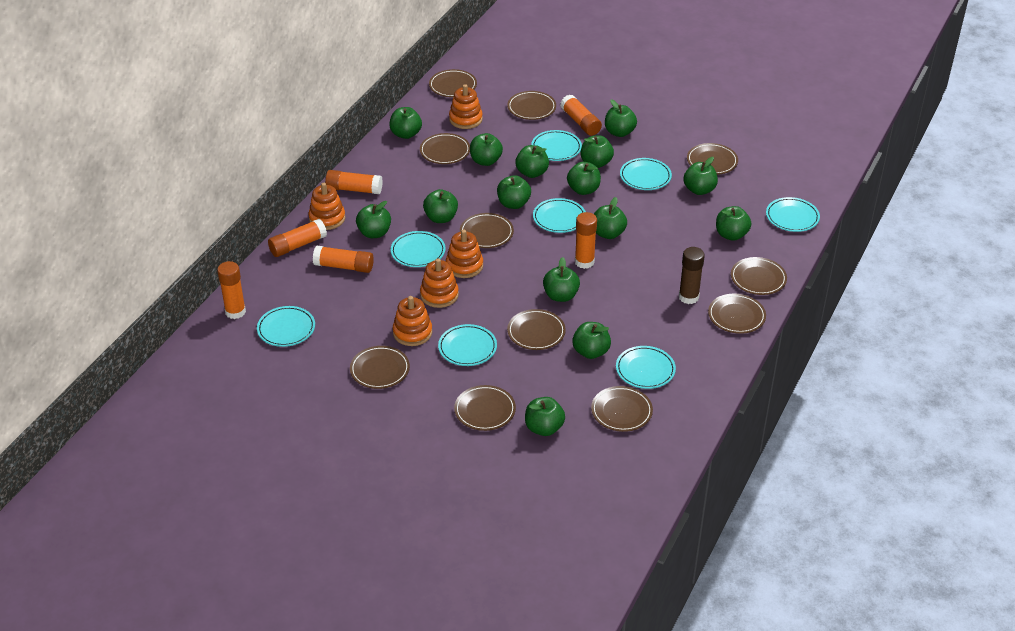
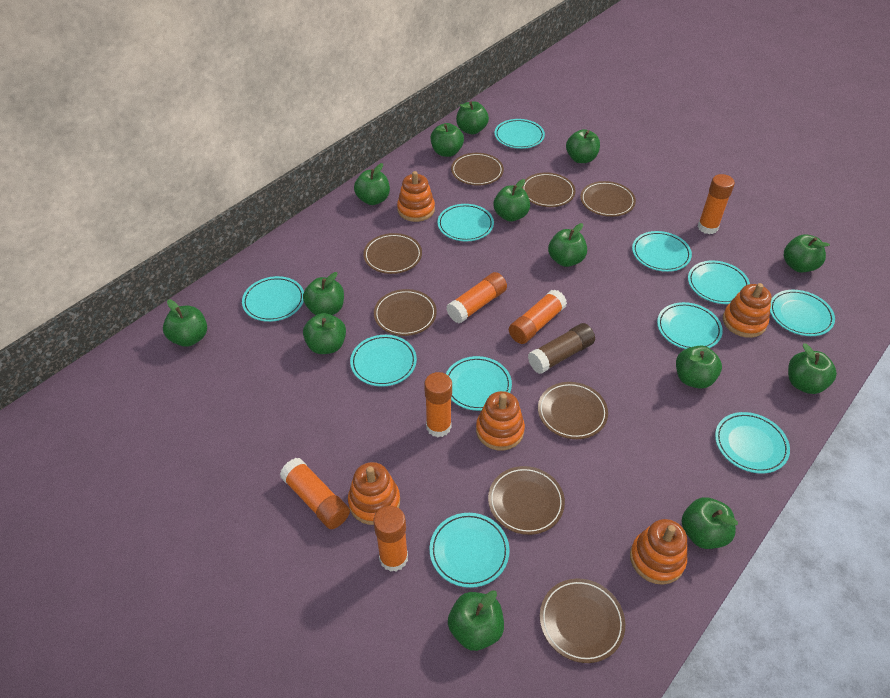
brown plate: [350,346,410,389] [420,133,470,164] [429,69,477,97] [454,385,516,431] [460,213,514,248] [507,91,556,120] [507,309,566,350] [591,386,653,432] [687,143,738,175] [708,294,766,334] [731,257,787,295] = 11 -> [363,233,422,274] [374,289,437,336] [451,153,504,186] [488,466,565,535] [522,173,576,207] [538,382,608,439] [540,579,625,663] [580,181,636,217] = 8
green apple: [356,201,391,238] [389,107,422,139] [423,189,458,223] [470,133,503,166] [497,175,531,209] [515,145,549,178] [525,397,565,436] [543,257,580,302] [567,162,601,195] [572,322,611,359] [581,135,614,168] [594,197,627,239] [605,99,637,137] [684,157,718,195] [716,206,751,241] = 15 -> [163,299,207,347] [303,272,344,315] [303,313,346,354] [354,163,390,205] [431,123,464,157] [448,590,504,651] [456,101,489,134] [494,179,530,222] [548,223,587,267] [566,129,600,163] [676,345,722,389] [682,497,738,549] [784,234,830,272] [788,343,837,394] = 14
turquoise plate: [257,306,315,347] [391,231,445,267] [438,324,497,366] [531,130,582,161] [533,198,586,233] [616,346,676,389] [620,158,672,190] [766,197,820,232] = 8 -> [242,276,304,322] [350,335,417,387] [429,513,510,588] [437,204,494,241] [446,356,512,411] [495,119,545,149] [632,231,692,272] [657,302,723,349] [688,261,750,304] [715,412,790,473] [770,290,835,336] = 11

